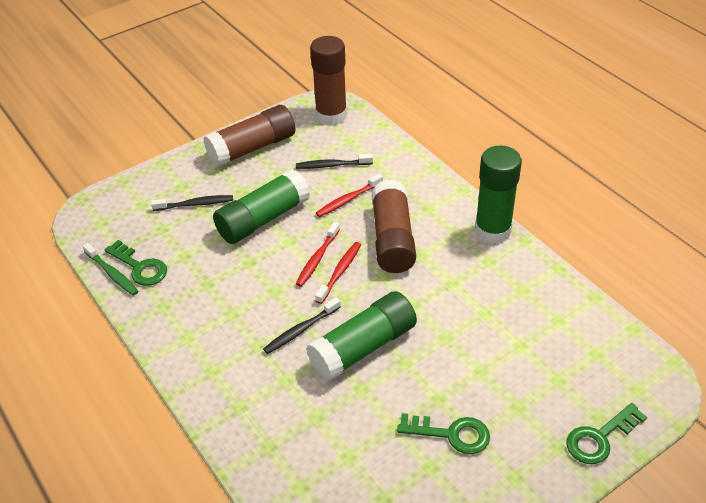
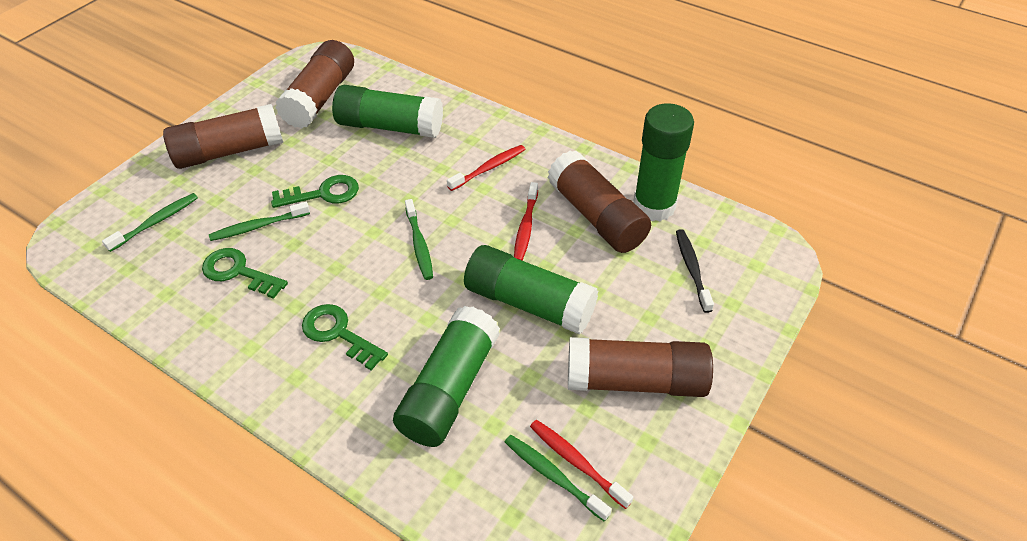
black toothbrush: [151,195,233,211] [263,297,341,354] [296,154,373,169] = 3 -> [676,229,714,313] = 1
brown glue stick: [203,105,295,167] [310,36,347,126] [371,179,416,273] = 3 -> [163,104,283,169] [275,40,354,129] [548,151,651,253] [568,337,713,397] = 4
green glue stick: [213,169,310,244] [306,291,417,381] [475,146,522,244] = 3 -> [332,85,443,138] [393,306,500,447] [464,245,598,335] [633,103,694,221] = 4
green toothbrush: [83,243,138,296] = 1 -> [102,193,198,252] [209,202,310,241] [405,199,433,280] [505,435,612,522] = 4

